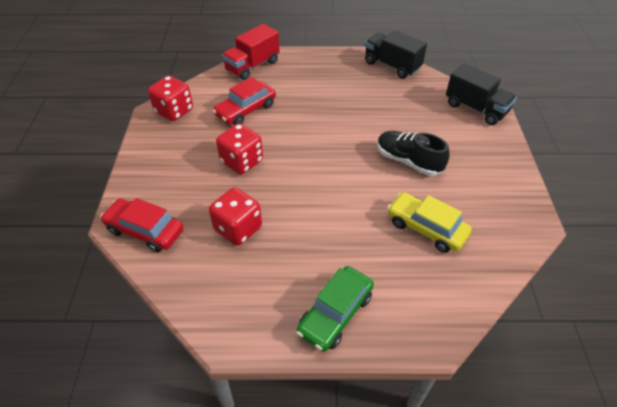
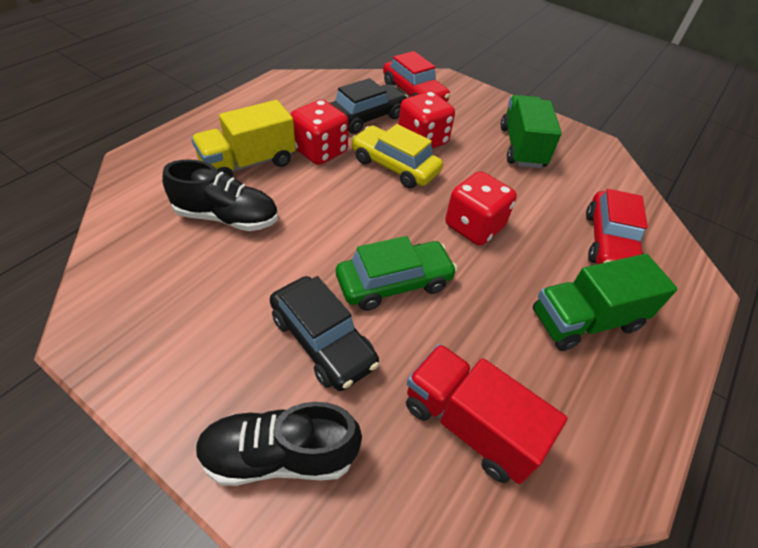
black car: none = 0 -> [270,276,379,391] [330,78,408,134] = 2
black shoe: [377,131,450,176] = 1 -> [162,159,278,231] [196,402,362,486] = 2
black truck: [365,30,427,79] [446,63,517,125] = 2 -> none = 0
green truck: none = 0 -> [501,95,562,168] [533,254,677,351] = 2
yellow truck: none = 0 -> [191,100,296,177] = 1

